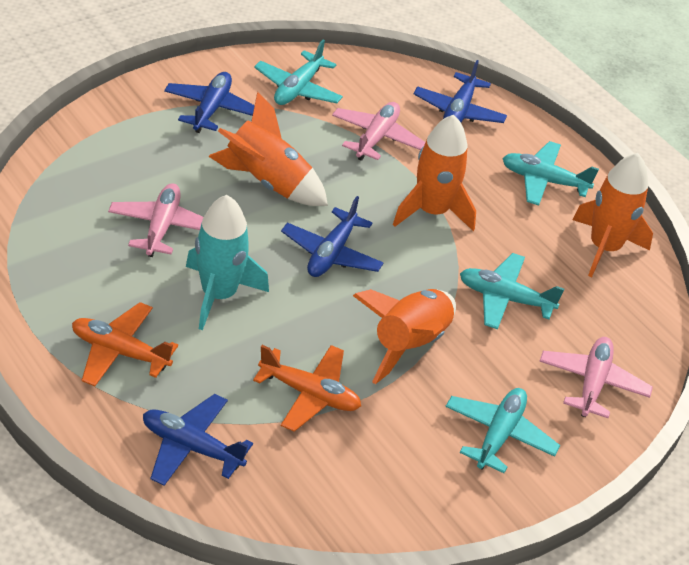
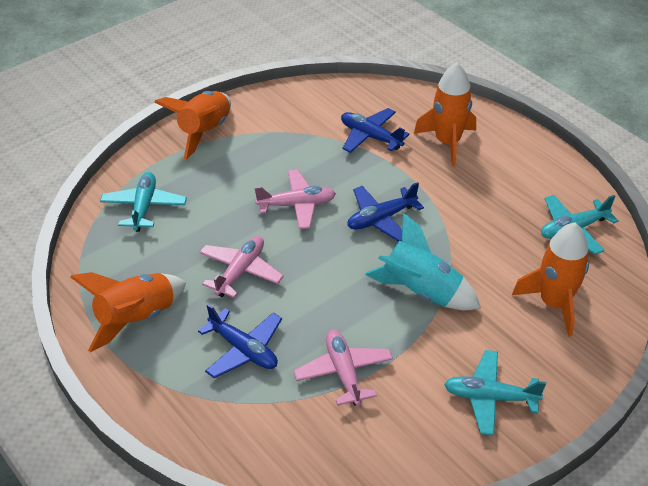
blue plane: [143,394,253,486] [164,72,255,133] [281,196,384,277] [414,60,507,123] = 4 -> [198,304,282,378] [341,108,410,153] [347,182,424,242] = 3
orange plane: [72,302,178,386] [253,345,361,432] = 2 -> none = 0
turquoise plane: [254,39,343,105] [445,388,560,473] [460,253,564,330] [502,141,599,205] = 4 -> [100,172,187,232] [444,350,546,436] [541,195,618,254] = 3

